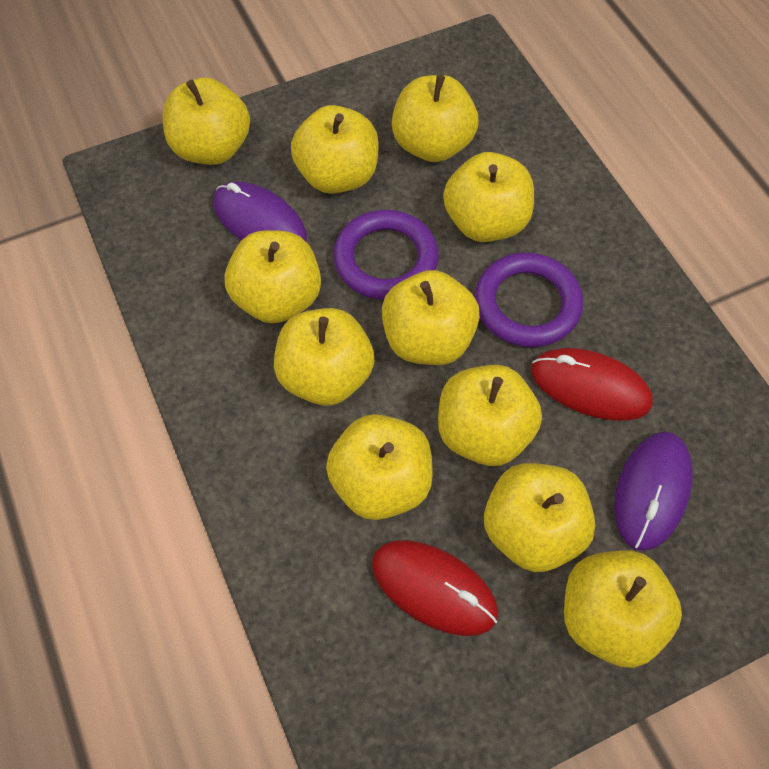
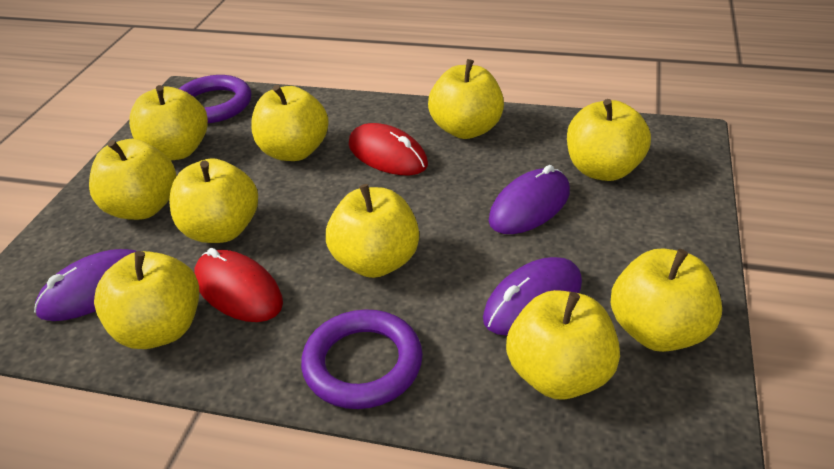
purple mouse: [213,181,307,242] [614,431,693,551] = 2 -> [34,249,136,321] [483,257,582,335] [489,165,570,234] = 3
yellow apple: [163,77,250,165] [225,230,321,324] [274,308,374,406] [291,105,379,194] [326,414,433,520] [382,270,480,365] [392,74,478,162] [438,365,542,466] [443,152,534,242] [484,463,595,572] [564,550,682,668] = 11 -> [89,139,177,220] [94,251,199,349] [129,85,208,160] [169,158,258,243] [251,85,329,161] [326,184,419,278] [428,59,504,139] [506,290,620,400] [567,99,651,181] [611,249,722,352] = 10

